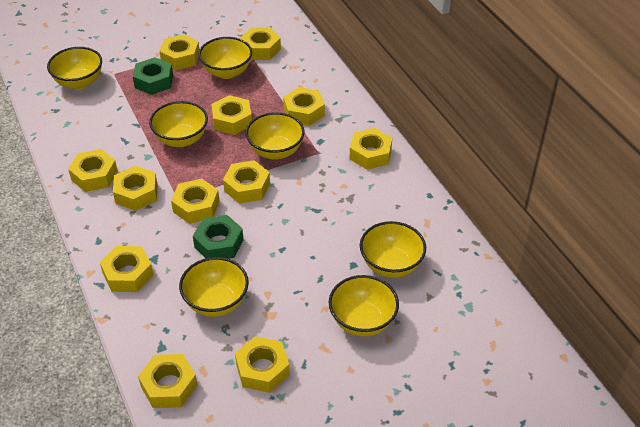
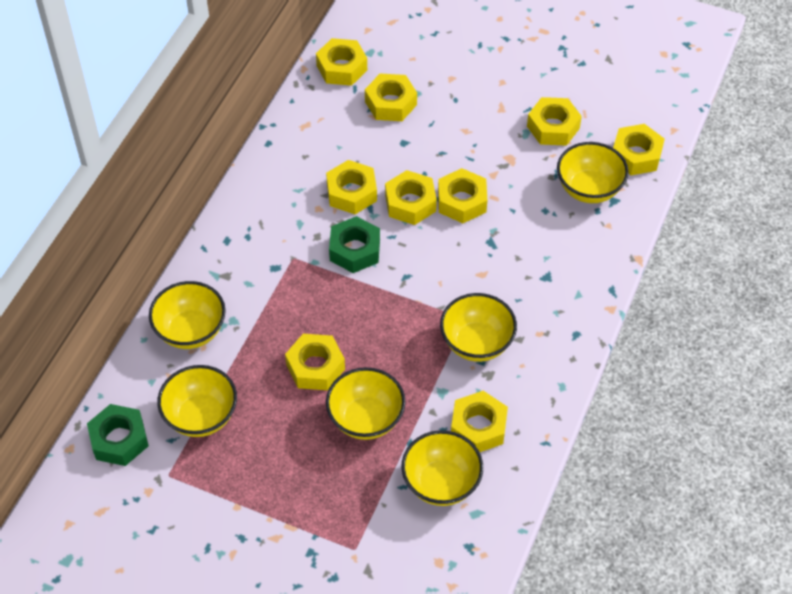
yellow bowl: [47,47,102,90] [149,101,208,147] [179,257,249,317] [198,37,252,79] [246,112,304,159] [329,275,399,337] [360,221,426,278] = 7 -> [149,281,226,349] [157,365,237,437] [326,367,406,440] [401,430,483,506] [440,293,517,362] [557,142,629,203] = 6
yellow nut: [68,149,118,192] [100,246,154,292] [113,166,158,211] [138,354,197,408] [160,34,199,70] [171,178,219,224] [211,95,252,135] [223,160,270,204] [235,336,290,393] [240,28,281,60] [283,87,325,126] [350,128,392,170] = 12 -> [285,334,345,390] [316,38,367,86] [326,160,377,214] [365,74,417,121] [385,170,437,225] [438,168,487,223] [451,391,508,452] [527,97,582,146] [613,124,665,175] = 9

